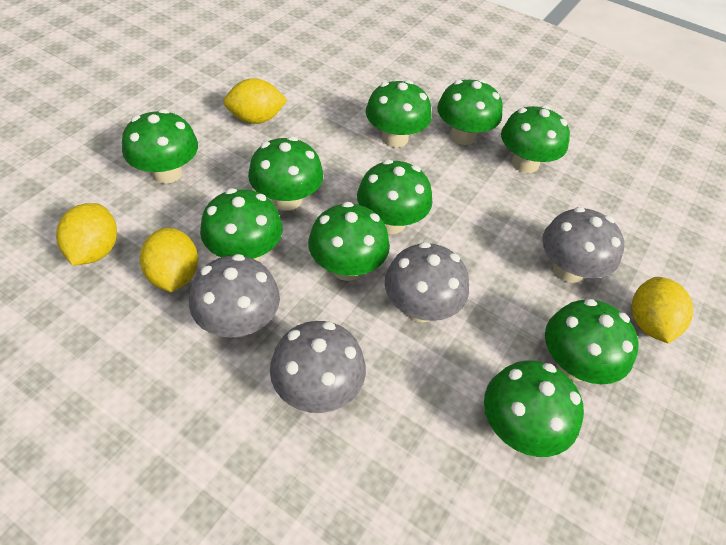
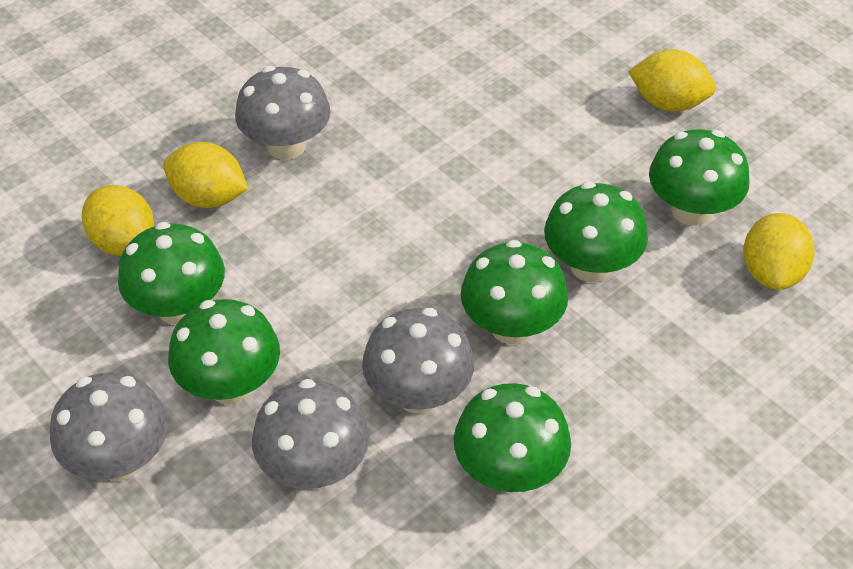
green mushroom: [122,109,198,184] [200,188,283,261] [248,136,323,211] [308,202,390,281] [357,159,433,234] [366,80,432,148] [437,79,503,145] [484,360,584,457] [501,105,570,173] [545,299,639,384] = 10 -> [118,222,225,325] [168,299,280,404] [454,383,571,493] [461,240,568,344] [544,182,648,282] [649,129,750,226] = 6

